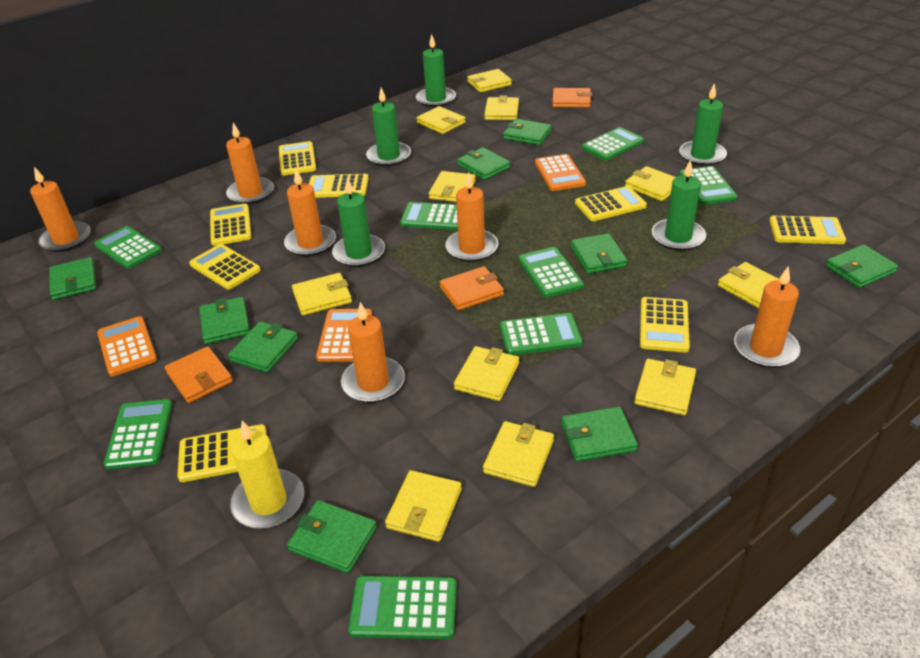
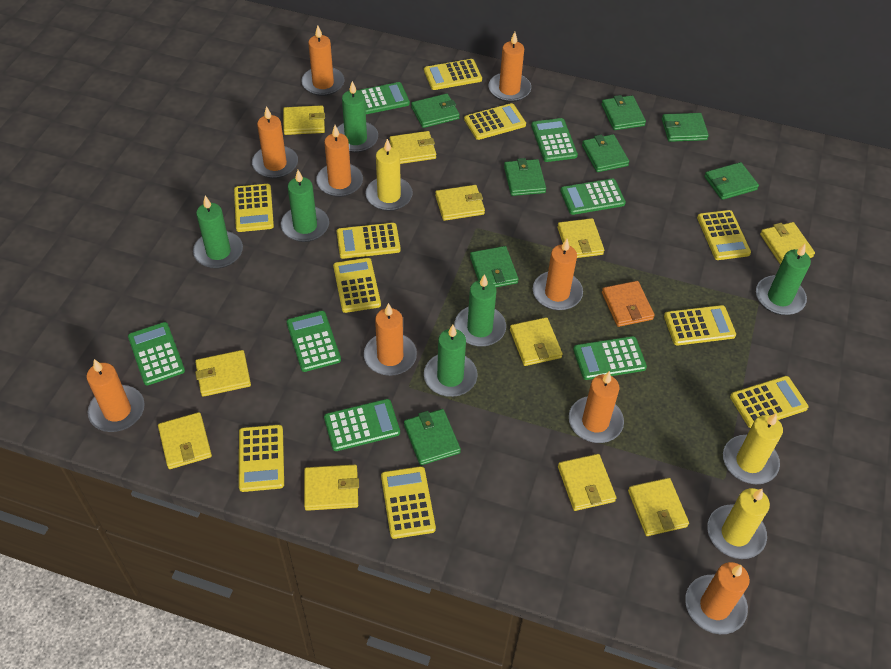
green calculator: [94,226,162,269] [104,399,172,469] [348,576,457,639] [400,202,458,230] [500,313,582,355] [519,247,584,298] [582,127,644,160] [679,166,737,205] = 8 -> [128,322,185,386] [286,311,341,372] [324,399,400,451] [358,82,410,114] [531,118,578,162] [560,179,626,215] [573,336,647,380] = 7
green candle: [332,178,385,267] [366,88,411,167] [416,34,456,107] [652,160,706,251] [679,83,727,166] = 5 -> [193,196,243,268] [281,170,329,242] [337,81,378,153] [424,325,477,397] [454,274,506,347] [756,244,811,315] = 6
green wallet: [49,257,96,300] [199,297,250,344] [228,322,298,373] [287,500,377,573] [457,147,510,180] [503,119,552,145] [561,407,638,462] [571,233,627,274] [826,244,898,288] = 9 -> [404,409,461,465] [411,94,460,128] [470,246,519,287] [504,158,546,196] [582,134,629,172] [601,95,646,130] [662,113,709,142] [704,162,759,200] = 8
orange calculator: [97,316,157,377] [316,309,372,362] [535,154,586,191] = 3 -> none = 0
orange candle: [30,167,91,252] [226,123,274,205] [284,169,336,257] [341,302,405,403] [445,172,498,262] [734,266,800,368] = 6 -> [86,359,145,432] [252,106,298,179] [301,25,344,96] [316,125,363,197] [364,303,417,376] [489,32,531,102] [533,239,583,310] [569,371,624,443] [685,562,750,634] = 9
orange wallet: [165,346,233,403] [440,266,504,310] [552,88,592,108] = 3 -> [602,281,655,327] = 1
yellow calculator: [177,424,266,482] [189,244,261,290] [210,204,251,246] [279,141,316,176] [309,174,369,198] [575,186,647,221] [640,297,690,353] [769,216,846,244] = 8 -> [234,184,274,232] [239,425,284,492] [333,258,381,313] [337,223,401,259] [381,466,436,539] [424,59,482,90] [464,103,526,140] [664,305,736,346] [697,210,751,260] [730,376,809,428] = 10
yellow candle: [230,421,304,529] = 1 -> [365,139,413,211] [707,488,770,559] [723,413,783,484] = 3

